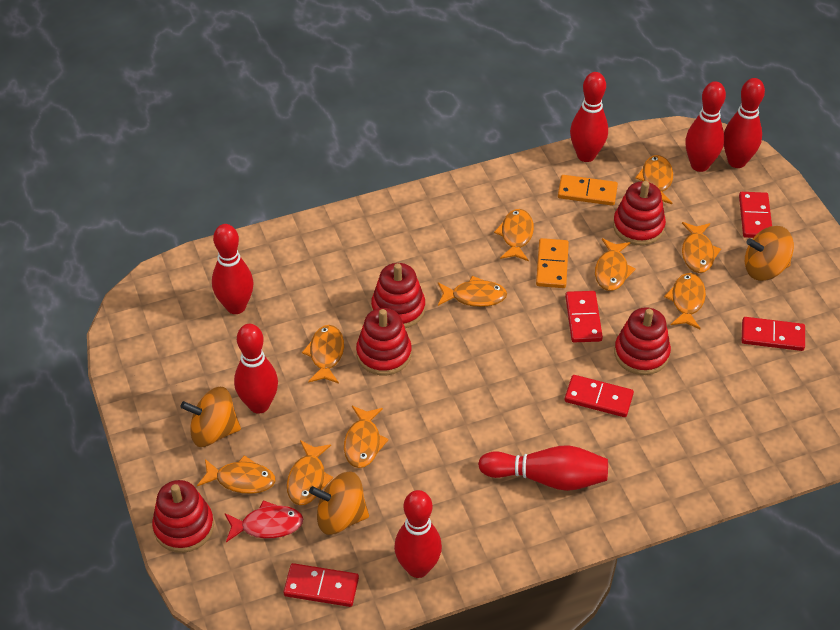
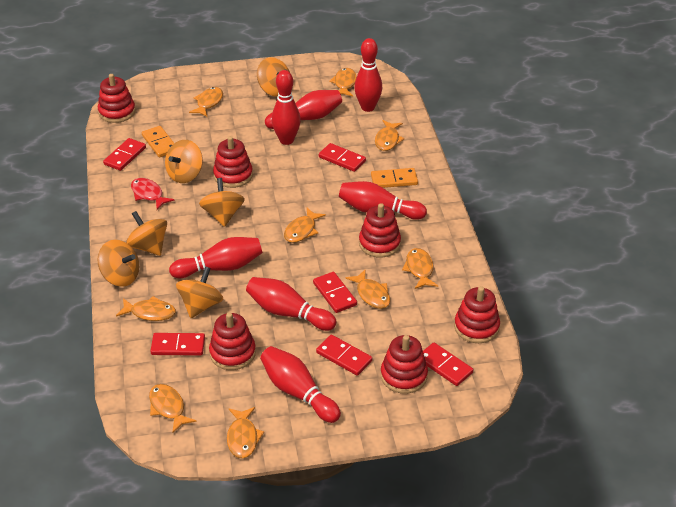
orange fish: [197,455,276,494] [287,440,333,505] [302,325,344,384] [344,406,389,468] [438,276,507,307] [494,209,534,261] [595,238,636,291] [635,155,674,204] [664,273,706,329] [682,222,721,273] = 10 -> [116,296,176,321] [149,384,197,433] [189,87,223,117] [227,407,264,459] [284,208,326,243] [329,68,357,97] [345,269,390,309] [375,120,405,151] [402,248,438,289] = 9
orange spinning top: [180,387,241,447] [309,471,369,535] [745,226,794,281] = 3 -> [97,240,139,287] [126,211,167,256] [165,140,203,183] [176,266,223,318] [199,178,245,227] [257,57,290,97] = 6
red domino: [283,563,359,607] [565,291,603,342] [565,375,634,417] [739,192,772,238] [742,317,805,351] = 5 -> [103,138,146,171] [150,333,205,356] [313,272,357,313] [316,335,372,376] [319,143,366,172] [423,342,473,386] = 6
red stacking toy: [152,480,214,553] [356,308,412,375] [371,263,425,328] [613,181,666,245] [614,307,671,375] = 5 -> [98,74,136,123] [209,312,256,370] [213,136,253,188] [359,203,401,258] [381,335,428,394] [454,286,500,343] = 6

